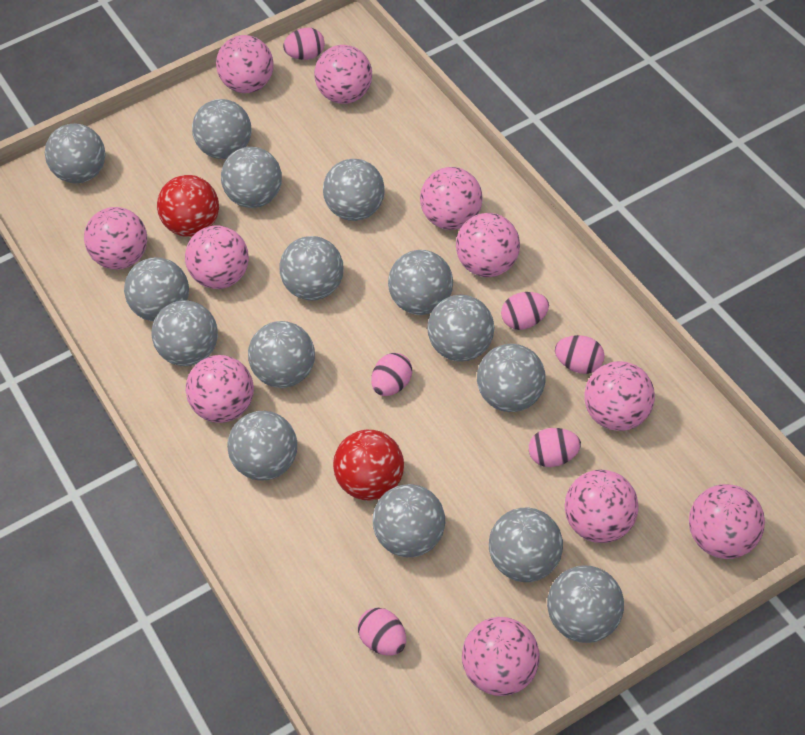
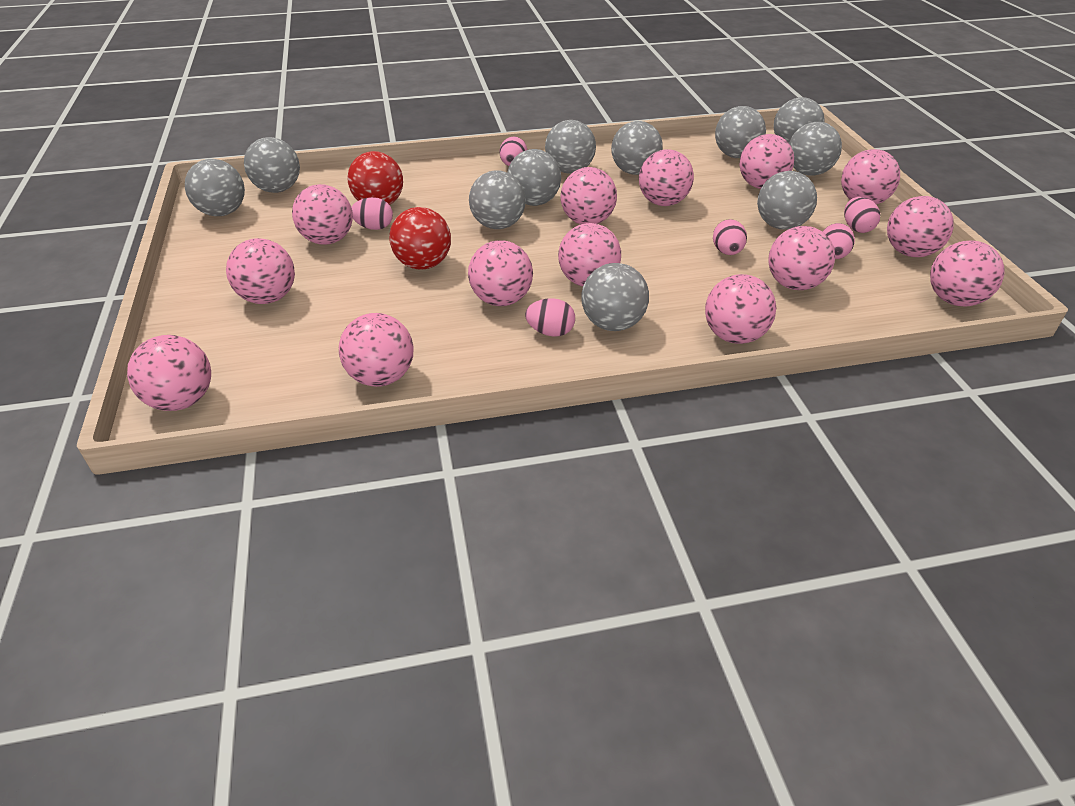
grey ball: [45,124,105,183] [124,257,189,321] [152,300,218,366] [192,99,252,159] [221,147,282,208] [227,411,297,481] [248,321,315,388] [279,236,344,300] [323,159,385,221] [373,484,445,557] [388,250,453,315] [428,295,494,362] [477,344,546,412] [489,508,563,582] [547,565,624,643] = 15 -> [185,159,245,216] [244,137,300,193] [469,170,526,229] [507,149,561,206] [545,120,596,174] [581,263,649,331] [611,121,663,175] [715,106,766,158] [757,171,817,230] [774,97,825,143] [789,122,842,176] = 11
pink ball: [84,207,147,269] [185,225,249,289] [185,355,254,423] [216,35,273,93] [314,45,372,104] [420,167,483,230] [456,213,520,277] [462,617,540,696] [564,470,639,543] [584,361,655,431] [689,484,765,559] = 11 -> [127,335,211,411] [226,238,295,304] [292,184,353,245] [339,313,413,387] [468,240,533,306] [558,223,621,286] [560,167,617,224] [639,149,694,206] [705,274,776,344] [739,134,794,189] [768,226,835,290] [841,149,900,205] [887,196,954,257] [930,241,1004,306] = 14

